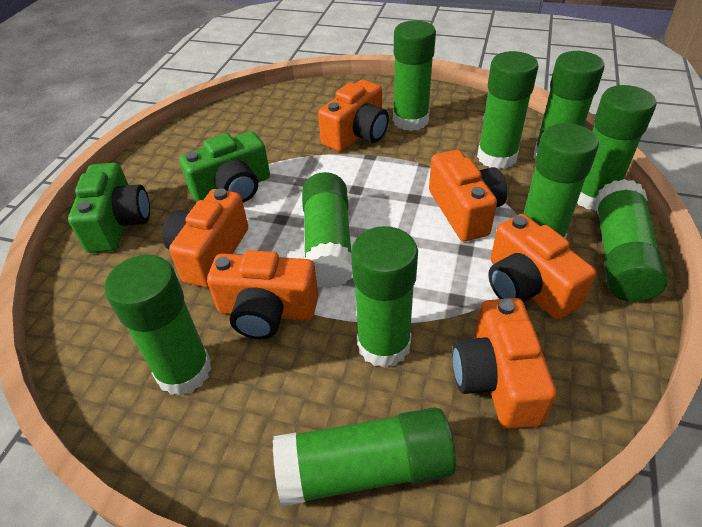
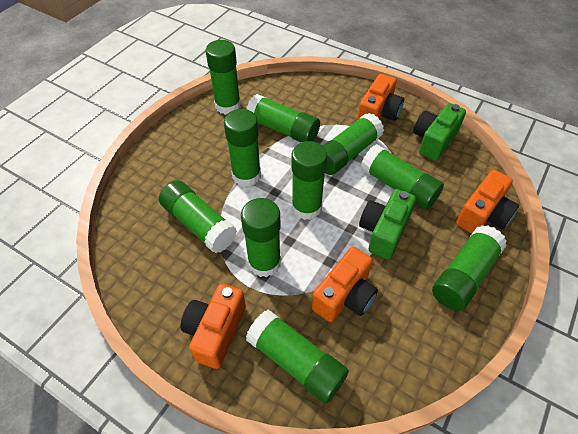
orange camera: [162,188,248,288] [207,250,318,339] [318,80,389,152] [429,150,507,241] [452,298,557,429] [488,214,596,320] = 6 -> [181,284,246,369] [312,247,378,322] [357,74,404,121] [456,170,519,234] = 4

